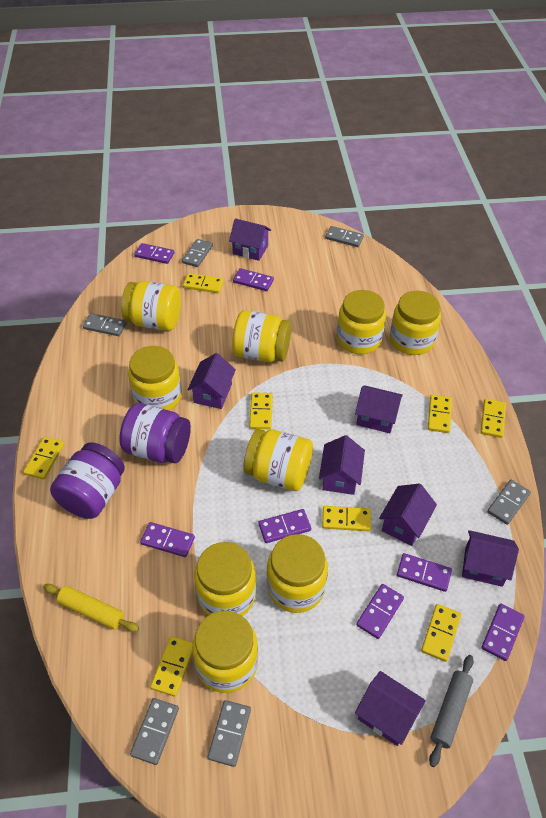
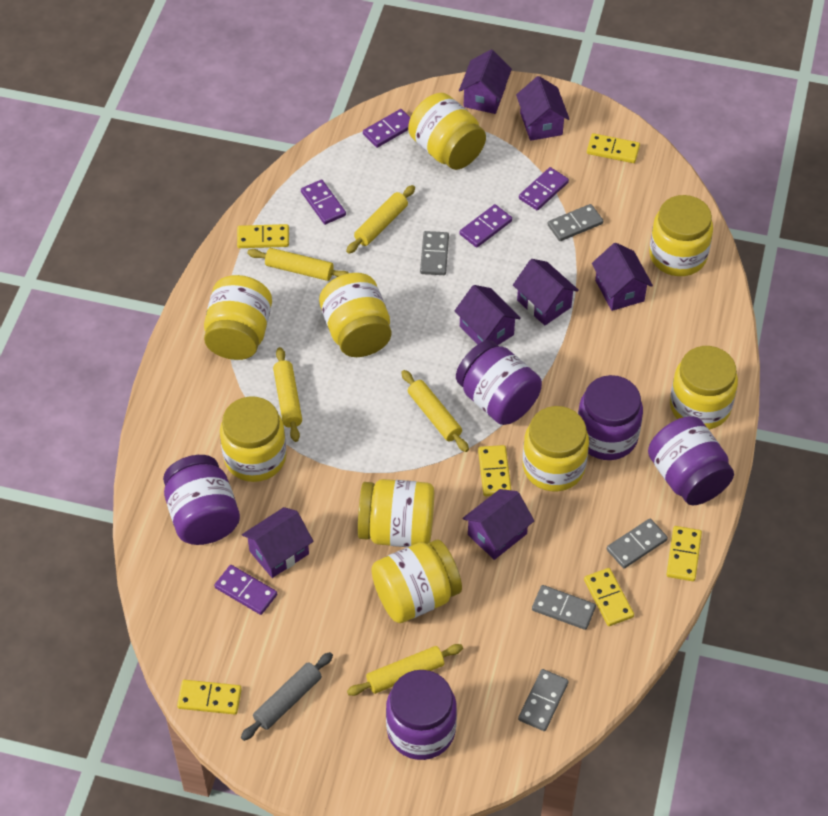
grey domino: [83,313,127,336] [130,698,179,765] [182,239,213,267] [208,700,251,767] [325,226,364,247] [487,480,531,525] = 6 -> [420,231,449,275] [518,669,569,731] [532,585,596,630] [548,204,603,241] [607,519,668,569] = 5
purple domino: [134,243,174,264] [140,522,195,557] [233,268,274,291] [258,509,311,543] [356,584,404,639] [397,553,452,592] [481,604,525,661] = 7 -> [214,565,277,615] [301,179,346,225] [363,109,411,148] [459,204,512,248] [519,167,569,210] = 5
purple jar: [50,442,125,519] [119,403,191,463] = 2 -> [163,455,240,545] [386,670,457,760] [456,340,542,425] [578,375,643,460] [648,416,734,505] = 5
yellow domino: [23,437,65,480] [150,636,193,697] [183,273,224,293] [249,392,273,429] [322,506,371,531] [421,604,461,662] [428,395,452,433] [480,399,506,438] = 8 -> [177,680,242,715] [237,224,289,248] [478,445,511,496] [584,568,634,626] [587,133,640,163] [666,526,702,581] = 6
yellow rolling pin: [43,584,139,632] = 1 -> [247,248,349,281] [273,347,302,442] [346,185,415,254] [347,644,463,696] [401,370,469,452] = 5

